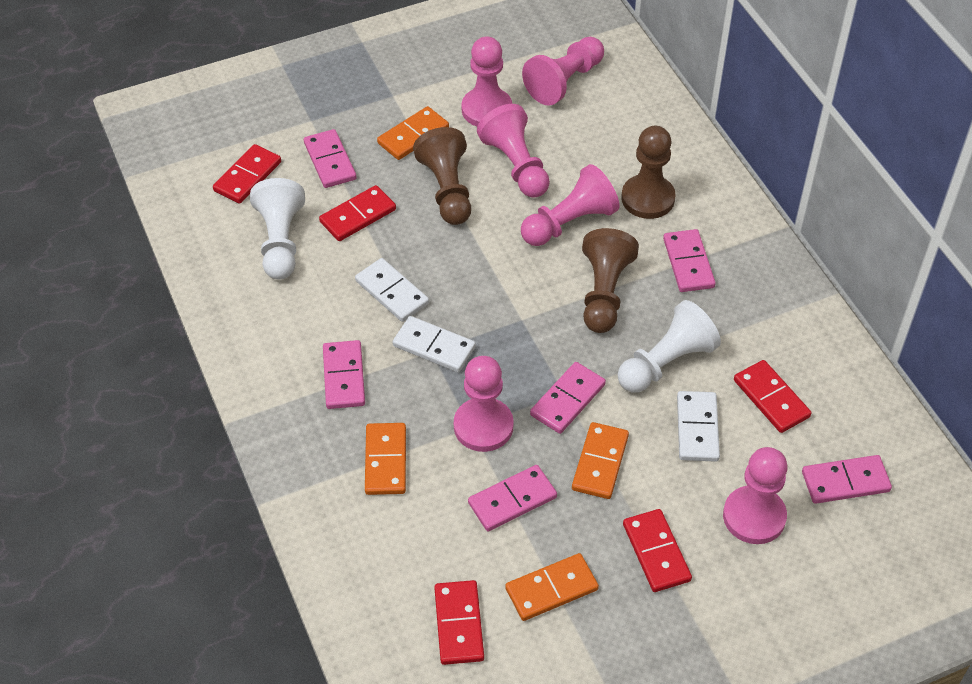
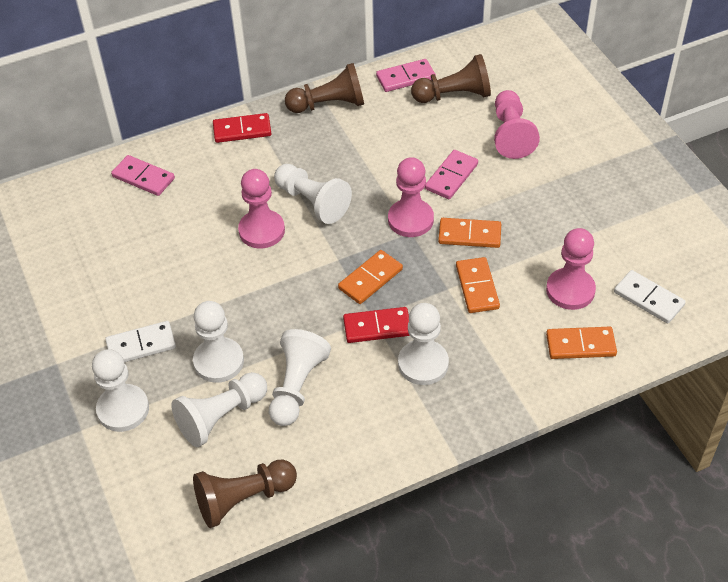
pink domino: [304,129,357,188] [323,340,365,409] [468,465,557,531] [530,362,606,434] [663,229,716,292] [802,455,892,504] = 6 -> [111,155,175,196] [376,59,436,92] [425,150,478,199] = 3
pink pawn: [454,356,514,452] [462,36,512,126] [477,104,550,198] [521,164,620,246] [522,37,604,106] [723,447,788,544] = 6 -> [238,169,285,248] [388,157,434,237] [494,90,540,159] [546,228,596,310] = 4
red domino: [213,144,281,204] [319,185,396,241] [434,580,484,665] [623,509,692,592] [734,360,811,433] = 5 -> [213,113,271,143] [343,307,410,343] = 2
white domino: [355,258,429,322] [393,316,476,372] [677,391,720,462] = 3 -> [105,321,176,362] [614,270,686,324] = 2
white pawn: [250,178,305,280] [617,300,721,392] = 2 -> [92,349,149,432] [171,372,267,447] [193,301,244,383] [269,329,331,426] [274,164,352,224] [398,303,449,385] = 6

